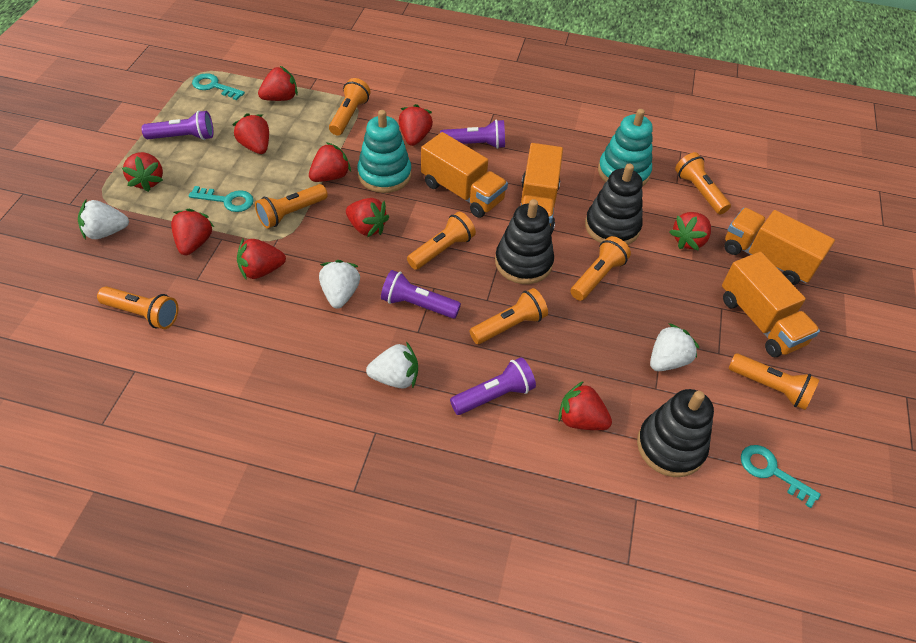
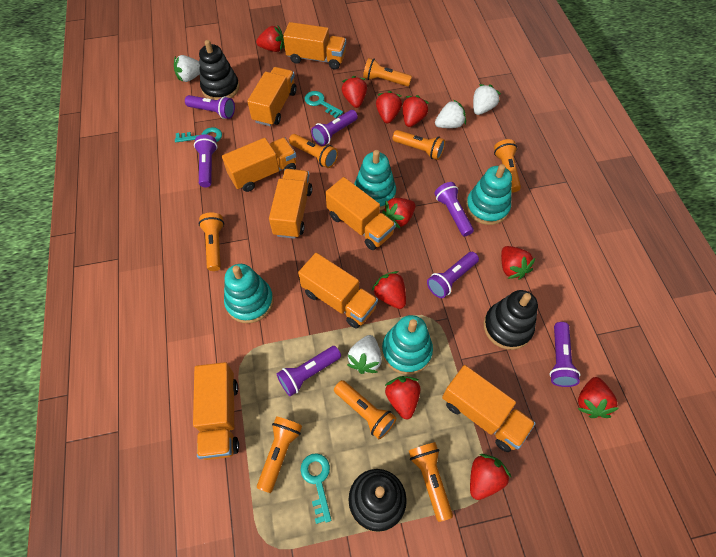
orange truck: [421,132,508,218] [521,143,563,234] [722,252,820,357] [724,208,835,285] = 4 -> [193,362,239,460] [222,138,296,192] [247,67,297,126] [269,169,312,239] [283,22,346,69] [298,253,378,329] [325,177,396,250] [442,365,536,452] = 8
purple flashlight: [142,111,213,140] [381,270,461,319] [440,119,505,149] [450,357,536,415] = 4 -> [185,95,235,119] [194,135,217,187] [277,346,341,396] [311,110,358,146] [427,252,479,298] [434,182,474,237] [550,322,580,387] = 7
turquoise stacking toy: [357,110,412,193] [598,109,653,186] = 2 -> [224,264,274,323] [354,150,396,210] [382,315,433,375] [466,164,512,225] = 4

